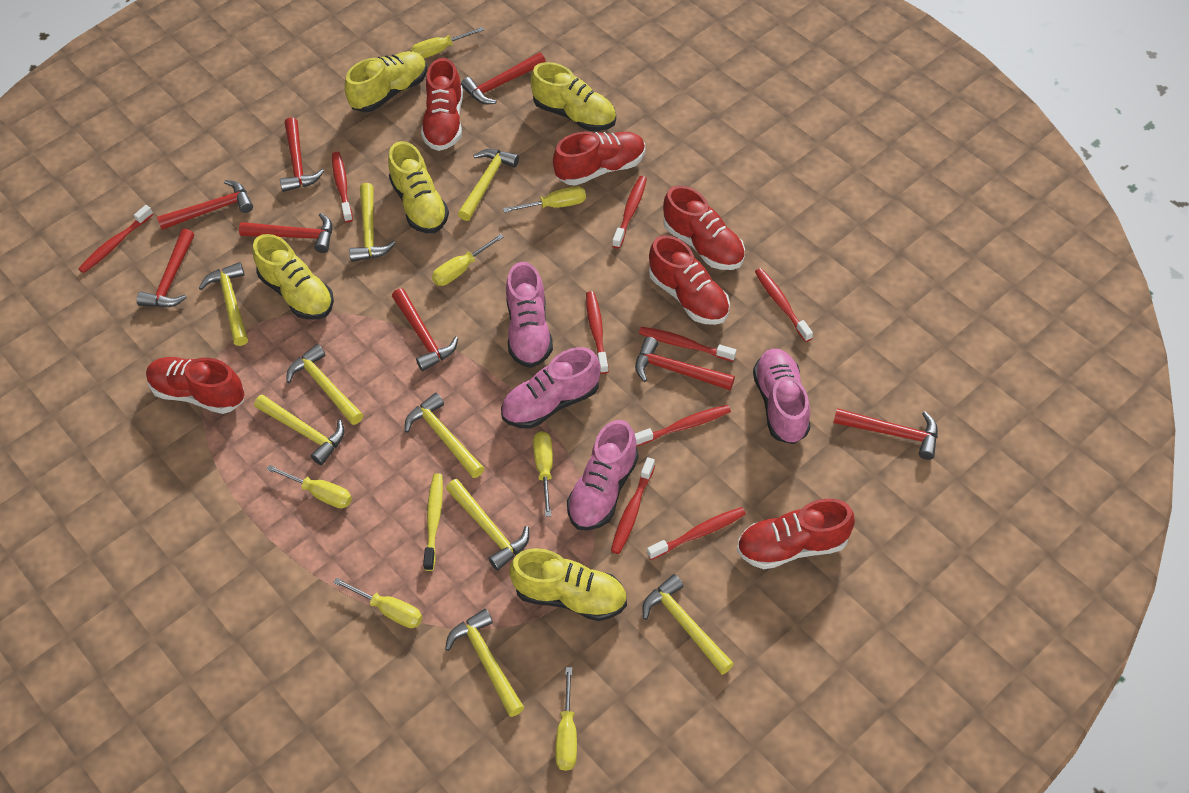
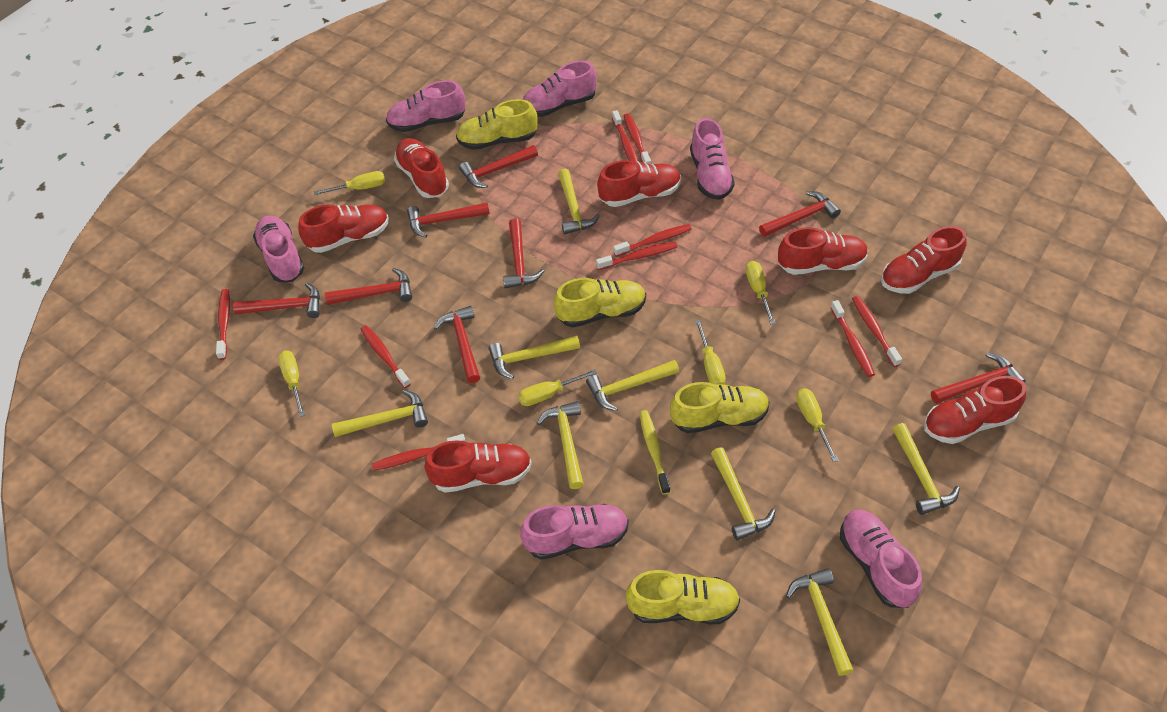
pink shoe: [501,347,600,429] [506,262,553,368] [567,420,639,531] [753,349,810,444] = 4 -> [253,215,304,282] [386,80,466,132] [520,504,629,560] [523,61,597,117] [690,118,735,200] [840,509,922,608] = 6
red shoe: [146,357,245,414] [421,58,463,151] [553,131,645,186] [649,235,730,325] [663,185,745,270] [737,498,855,569] = 6 -> [298,204,389,253] [394,138,449,198] [425,440,532,493] [597,160,681,207] [778,227,868,275] [881,226,967,294] [924,376,1026,444] = 7
yellow hammer: [199,262,248,346] [254,394,344,465] [286,344,363,425] [349,183,395,262] [405,393,484,478] [445,609,524,717] [446,479,529,571] [458,149,519,221] [642,574,734,675] = 9 -> [332,390,428,437] [489,335,580,379] [537,401,584,489] [558,169,600,234] [586,360,679,411] [711,447,775,541] [786,568,854,676] [893,423,960,515] = 8
yellow screwdriver: [266,465,352,508] [333,578,423,628] [411,27,484,58] [432,234,504,286] [503,186,586,213] [533,431,553,517] [555,667,577,771] = 7 -> [278,350,305,417] [314,171,385,195] [518,369,597,406] [695,320,726,385] [746,261,775,324] [796,388,839,462] = 6
yellow shoe: [253,234,334,320] [345,51,427,112] [388,141,449,233] [510,548,627,621] [530,62,616,131] = 5 -> [456,99,537,150] [554,278,646,327] [626,570,740,624] [670,382,770,433] = 4

